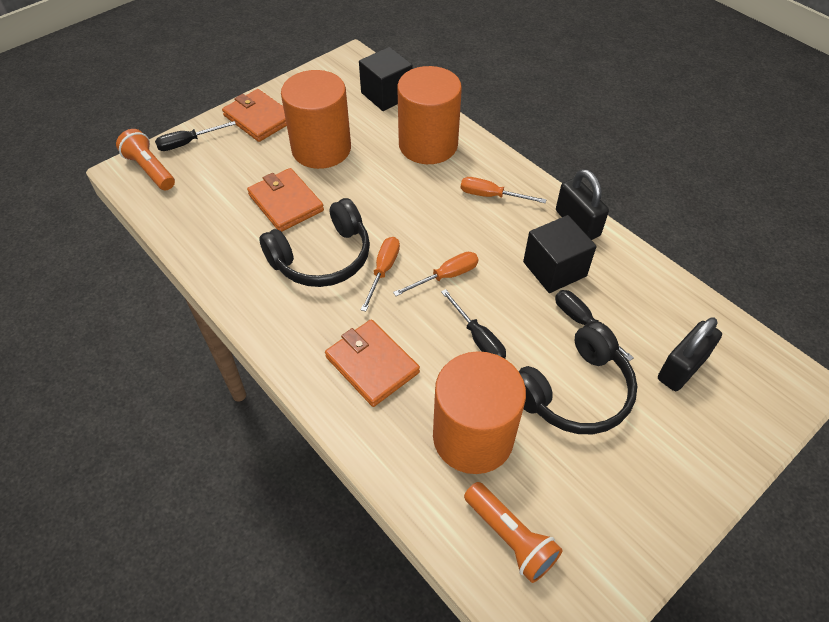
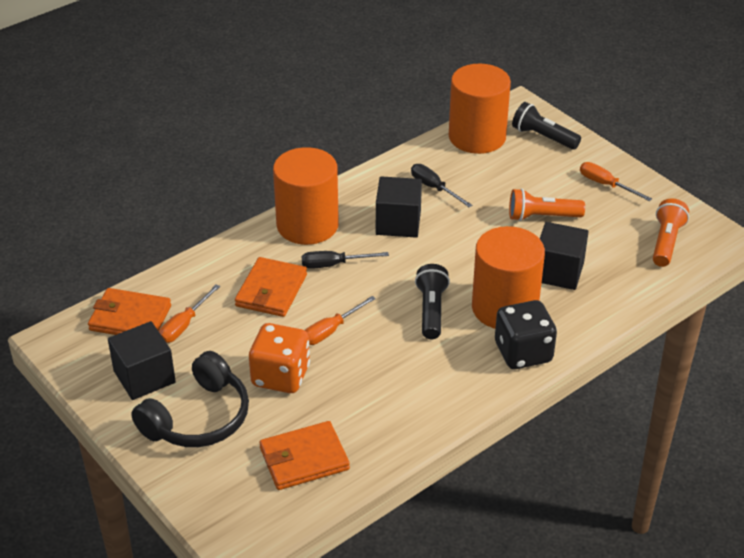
black cube: [359,47,413,111] [523,215,597,293] = 2 -> [108,321,176,400] [376,176,422,238] [540,222,589,290] = 3
black dice: none = 0 -> [495,300,557,369] = 1
black flashlight: none = 0 -> [415,264,450,339] [512,102,581,150] = 2
black headphones: [259,198,370,287] [519,321,637,434] = 2 -> [131,351,249,447] = 1
black padlock: [556,169,609,240] [658,317,722,391] = 2 -> none = 0
black screwdriver: [155,121,236,151] [441,289,506,359] [555,290,633,361] = 3 -> [302,251,389,269] [411,164,472,207] = 2
orange dice: none = 0 -> [249,323,310,393] = 1

